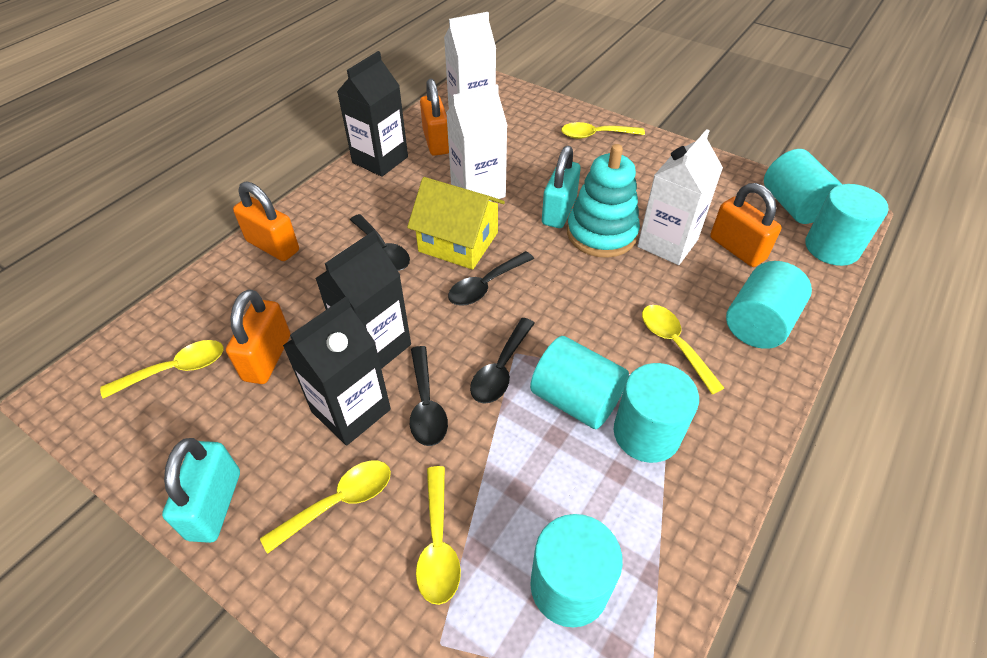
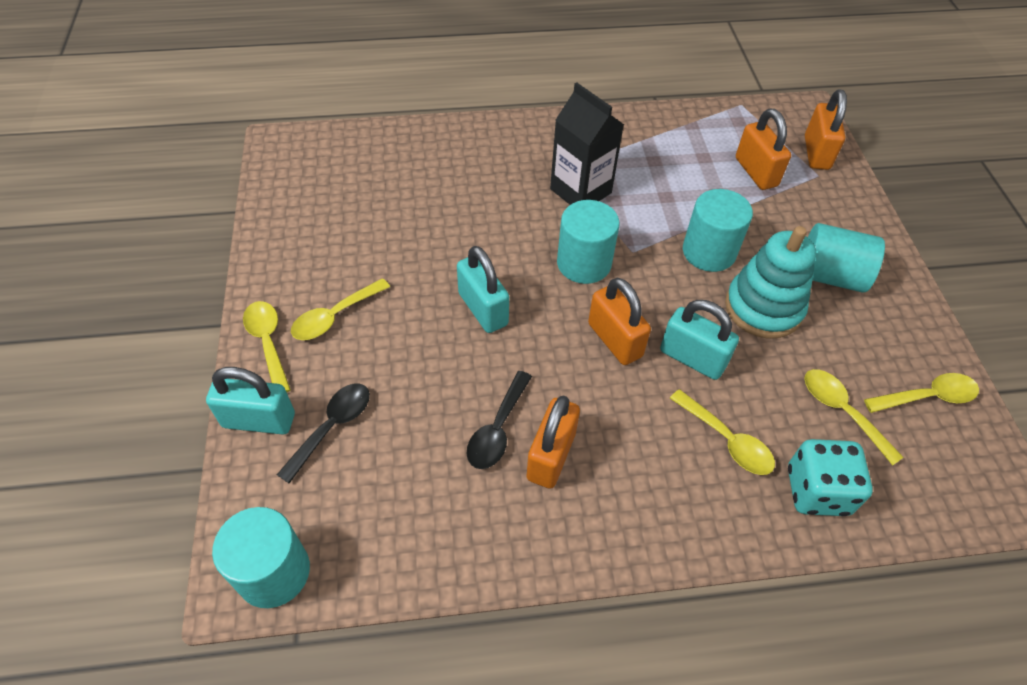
black carton: [283,297,391,445] [315,231,411,369] [337,51,408,177] = 3 -> [550,82,624,205] = 1
black spoon: [350,214,410,271] [410,346,448,446] [448,251,534,306] [470,318,535,404] = 4 -> [277,384,370,483] [466,371,532,469] = 2
turquoise cylinder: [530,336,629,429] [530,514,623,628] [614,363,699,463] [726,261,812,349] [764,149,842,224] [805,184,889,266] = 6 -> [212,507,310,608] [557,200,620,284] [683,189,753,272] [808,223,885,293] = 4
turquoise dice: none = 0 -> [788,439,873,516] = 1
turquoise padlock: [162,438,240,543] [542,146,581,228] = 2 -> [206,367,295,435] [457,246,509,333] [660,300,739,380] = 3
white carton: [444,12,496,108] [446,84,508,201] [637,129,723,265] = 3 -> none = 0
yellow house: [407,177,505,270] = 1 -> none = 0

